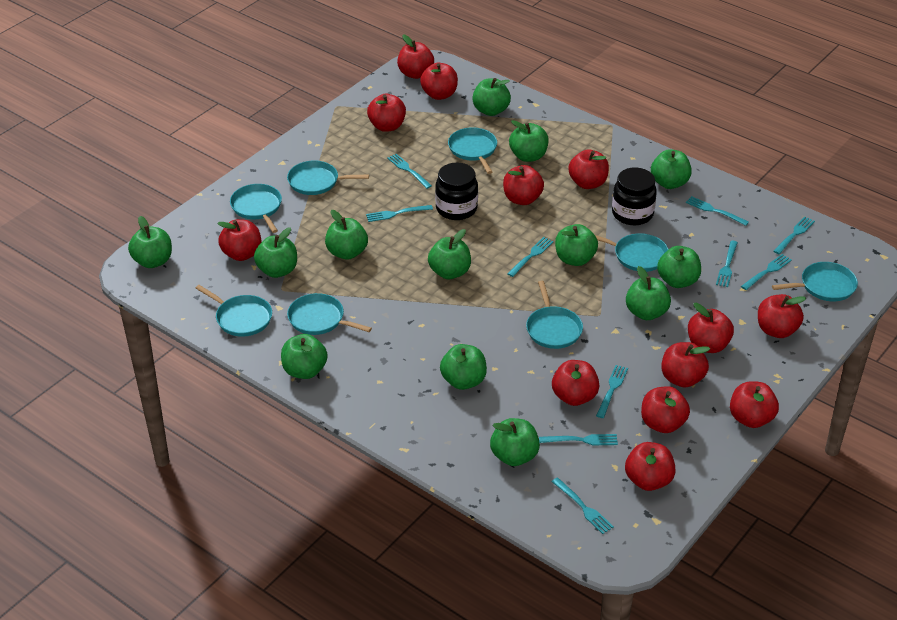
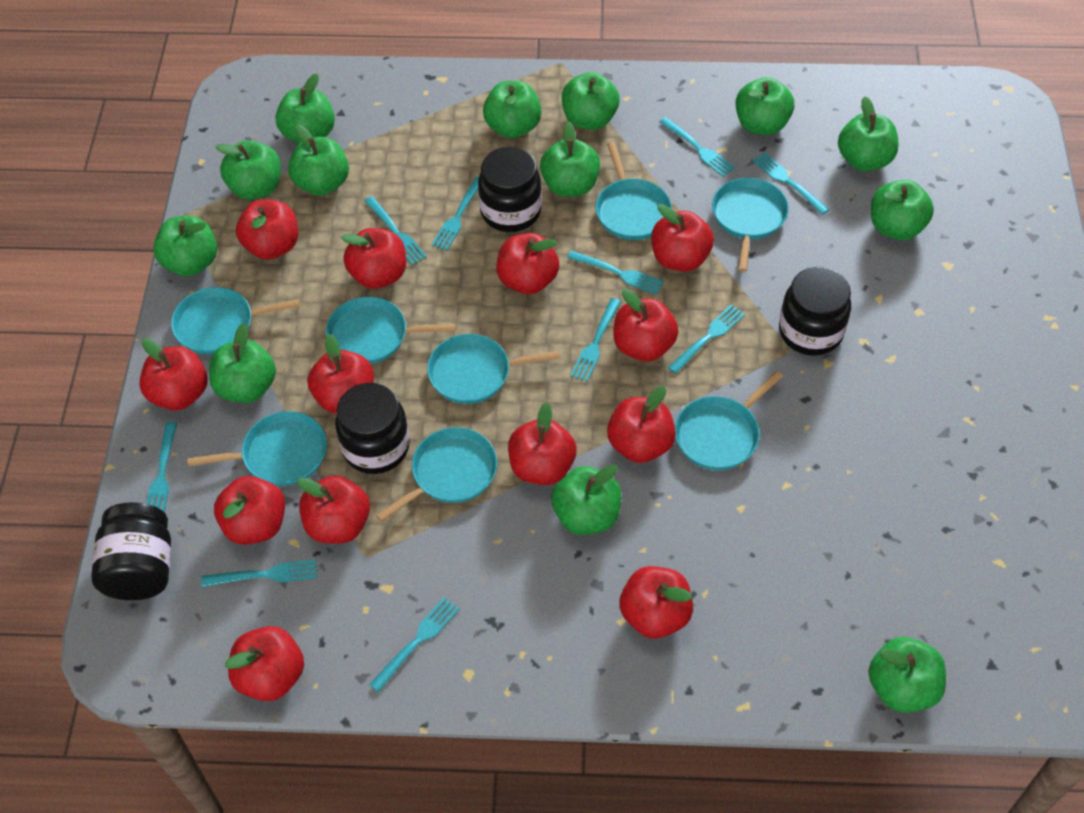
black jar: [435,163,478,220] [612,168,657,225] = 2 -> [91,502,171,600] [335,383,410,474] [478,147,542,232] [779,267,851,356] = 4

